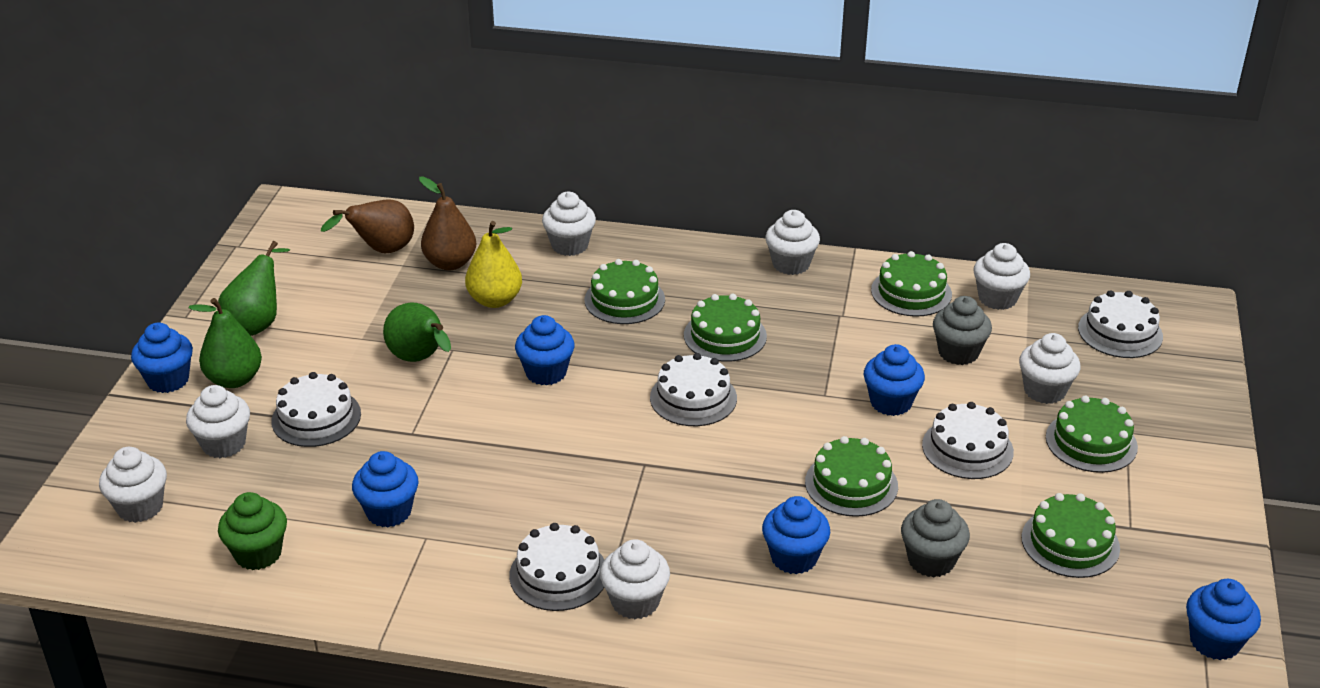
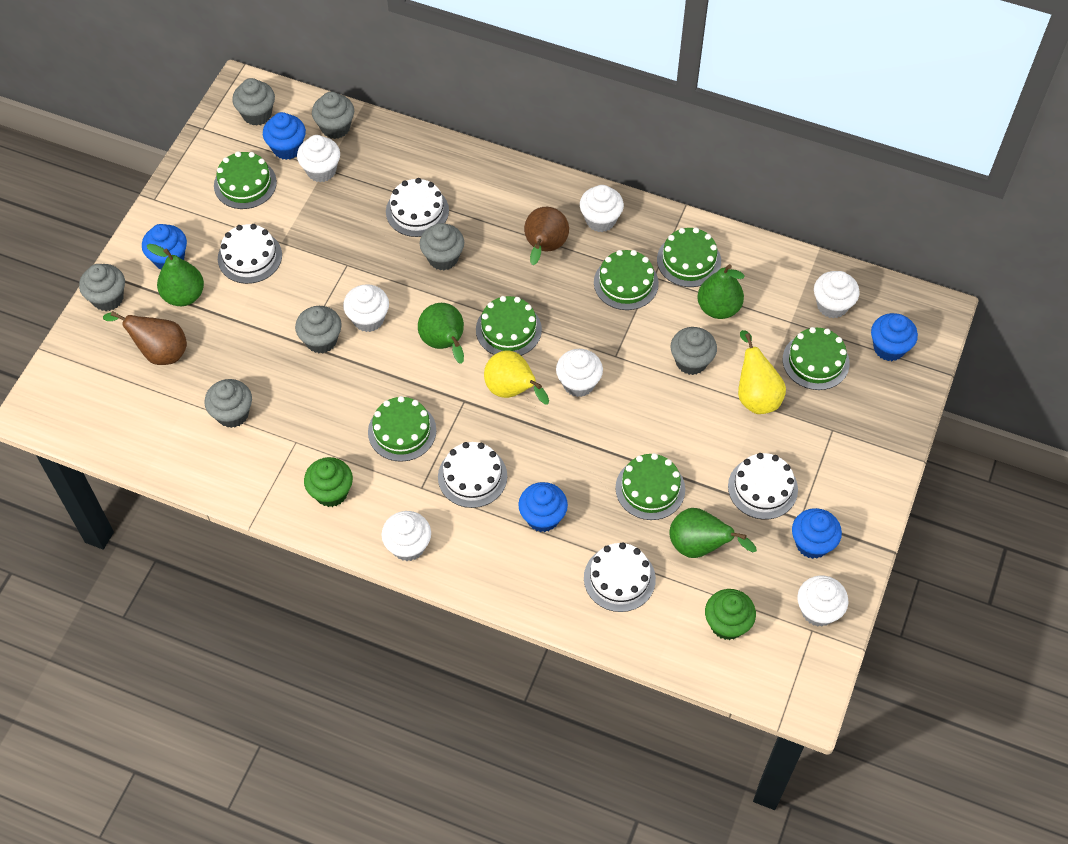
blue cupcake: [131,323,193,393] [352,451,418,527] [515,315,575,386] [762,496,830,574] [864,344,925,416] [1186,579,1261,660] = 6 -> [142,224,187,269] [263,112,306,160] [518,482,568,532] [792,508,842,559] [871,313,918,361] = 5
green cake: [585,259,665,324] [684,294,767,362] [805,436,898,517] [871,251,952,317] [1021,493,1120,578] [1046,395,1138,473] = 6 -> [214,151,277,209] [368,396,436,462] [476,296,542,356] [594,250,659,310] [615,453,685,520] [657,227,721,287] [783,327,850,390] = 7
green cupcake: [218,492,287,570] = 1 -> [304,457,353,507] [705,589,756,640] = 2
green pear: [189,298,262,388] [218,241,290,336] [383,302,451,362] = 3 -> [147,244,204,306] [418,303,464,364] [669,508,757,558] [697,264,745,319] = 4
grey cupcake: [901,499,970,577] [933,296,992,365] = 2 -> [79,264,125,311] [204,379,252,428] [232,78,275,126] [295,306,342,353] [312,91,354,139] [420,223,464,270] [671,327,717,375] = 7
yellow pear: [465,221,522,308] = 1 -> [484,350,549,405] [738,330,786,414] = 2

